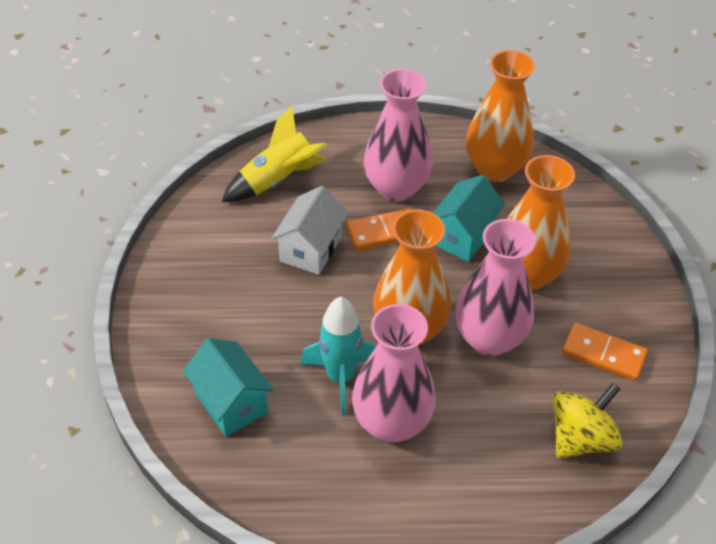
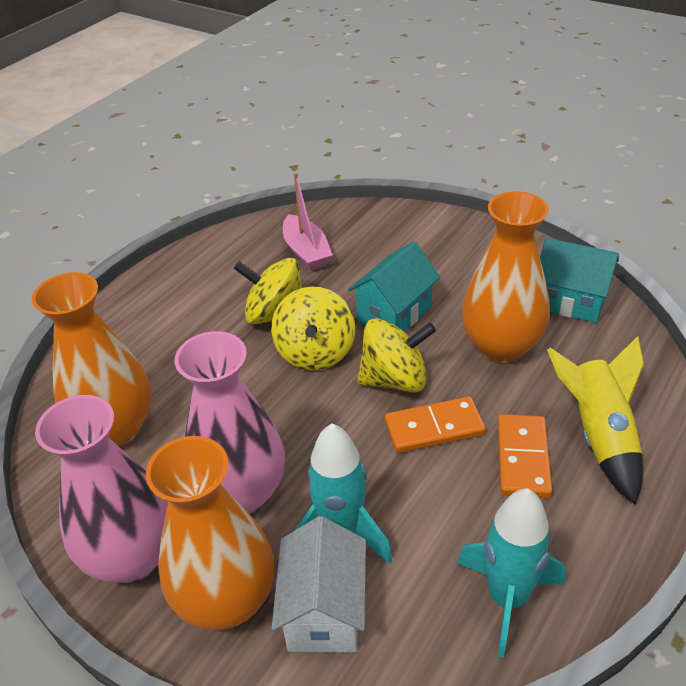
pink boat: none = 0 -> [283,172,333,271] = 1
pink vase: [352,304,436,443] [364,69,433,202] [455,219,536,356] = 3 -> [35,395,168,583] [175,331,285,514] = 2
turquoise rocket: [301,297,375,416] = 1 -> [294,424,392,564] [457,489,566,658] = 2
yellow spinning top: [553,383,623,458] = 1 -> [234,258,302,324] [271,286,355,371] [357,318,436,393] = 3

